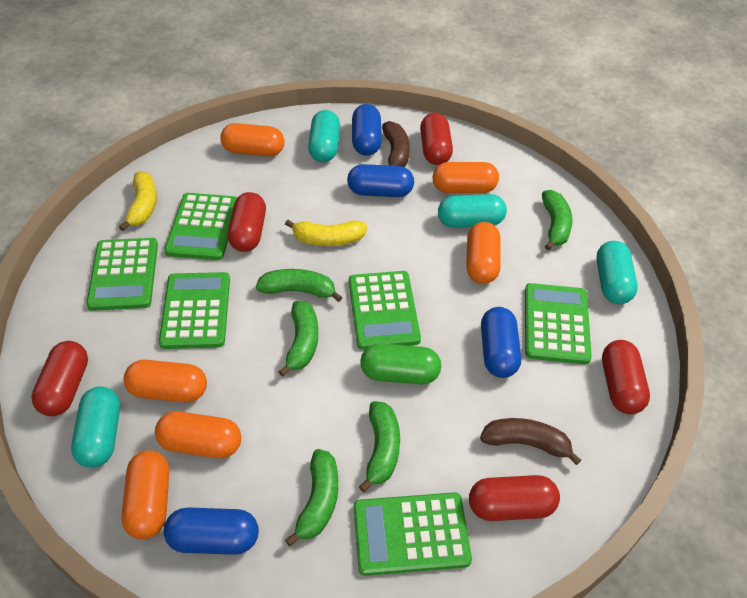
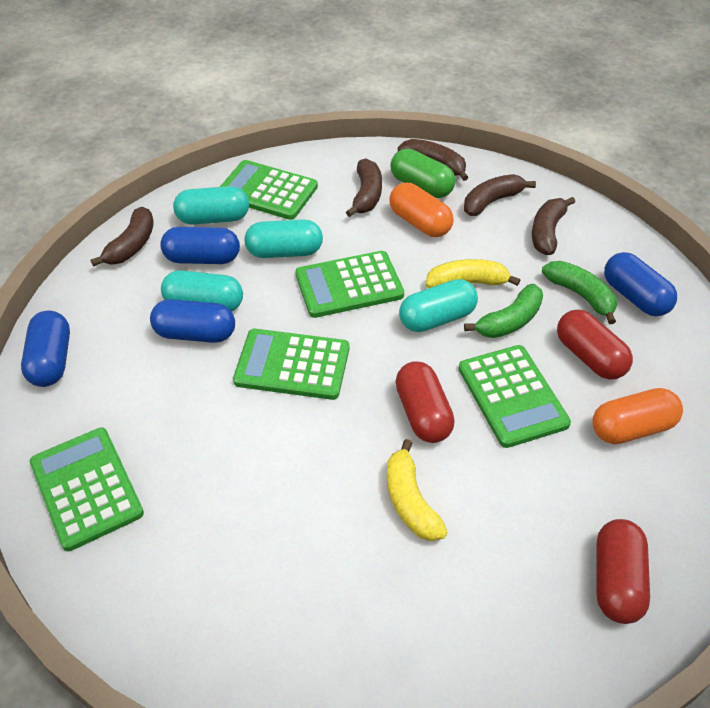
brown banana: [382,121,410,167] [480,418,581,465] = 2 -> [91,207,154,267] [346,158,382,217] [398,139,469,181] [464,174,536,216] [532,197,575,255] = 5
green banana: [256,269,342,302] [278,301,318,377] [285,449,338,546] [359,401,400,493] [542,190,572,251] = 5 -> [464,284,543,338] [542,261,617,324] = 2
green calculator: [86,238,158,311] [159,272,230,349] [164,193,237,260] [349,271,421,350] [354,492,472,576] [525,283,592,364] = 6 -> [30,427,144,551] [220,160,318,220] [233,329,349,400] [295,251,404,318] [459,345,571,448] = 5
orange capsule: [122,450,169,540] [124,360,207,402] [155,411,241,458] [220,123,284,157] [432,162,499,193] [466,222,501,284] = 6 -> [390,183,454,237] [592,388,683,444] = 2
red capsule: [31,341,88,416] [228,192,266,252] [420,113,453,165] [469,475,560,521] [602,340,650,414] = 5 -> [395,361,455,443] [557,309,633,380] [597,519,650,624] = 3

